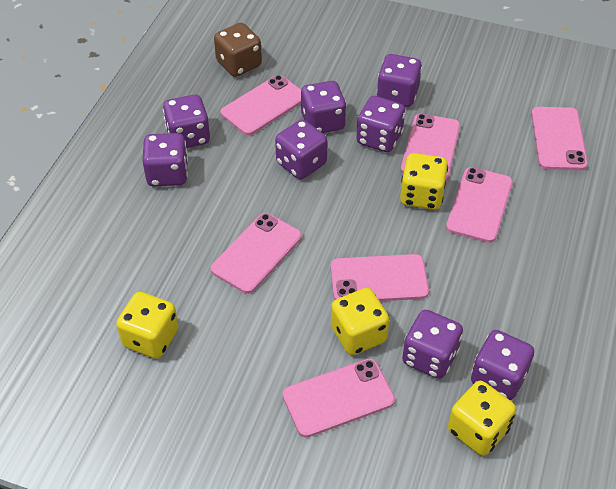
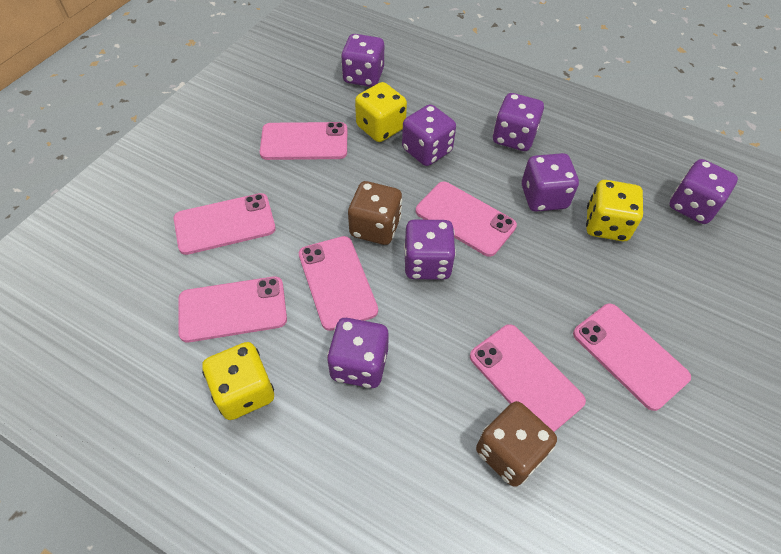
brown dice: [214,23,262,77] = 1 -> [348,181,402,245] [476,401,557,487] = 2
purple dice: [143,133,188,186] [163,95,210,148] [275,120,328,179] [301,81,346,133] [356,96,405,152] [377,54,422,107] [402,310,463,379] [471,330,534,400] = 8 -> [327,318,389,388] [341,34,384,87] [402,104,456,166] [404,219,456,280] [493,93,544,151] [522,153,579,212] [669,159,738,224] = 7
yellow dice: [116,292,179,359] [331,288,389,355] [400,153,448,210] [448,381,516,456] = 4 -> [202,342,274,420] [355,82,407,142] [586,180,643,241] = 3

